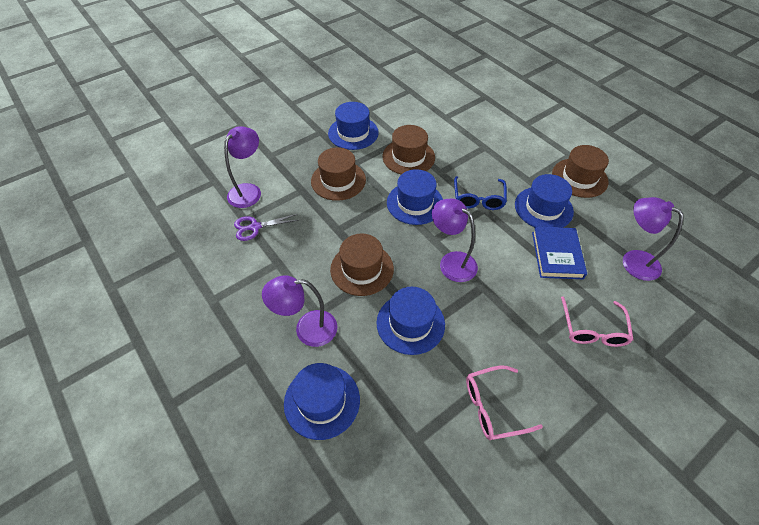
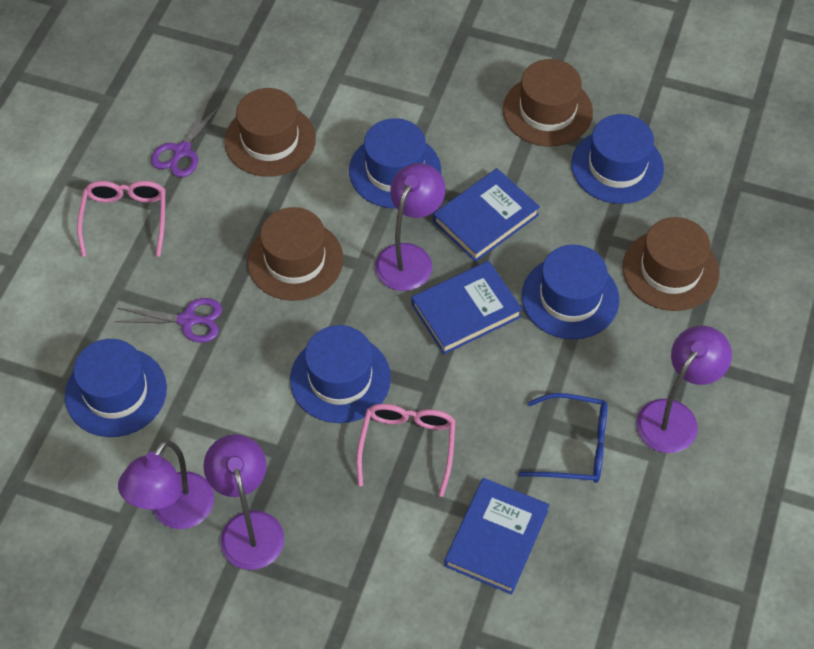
blue book: [532,227,587,279] = 1 -> [411,261,523,354] [433,168,540,262] [444,478,549,595] = 3
purple scissors: [234,214,298,241] = 1 -> [114,298,222,343] [151,101,221,177] = 2

